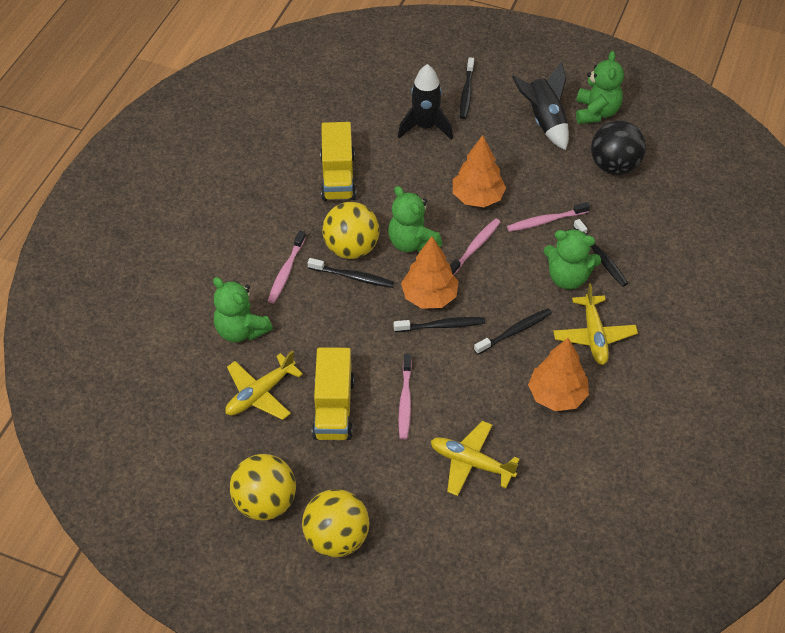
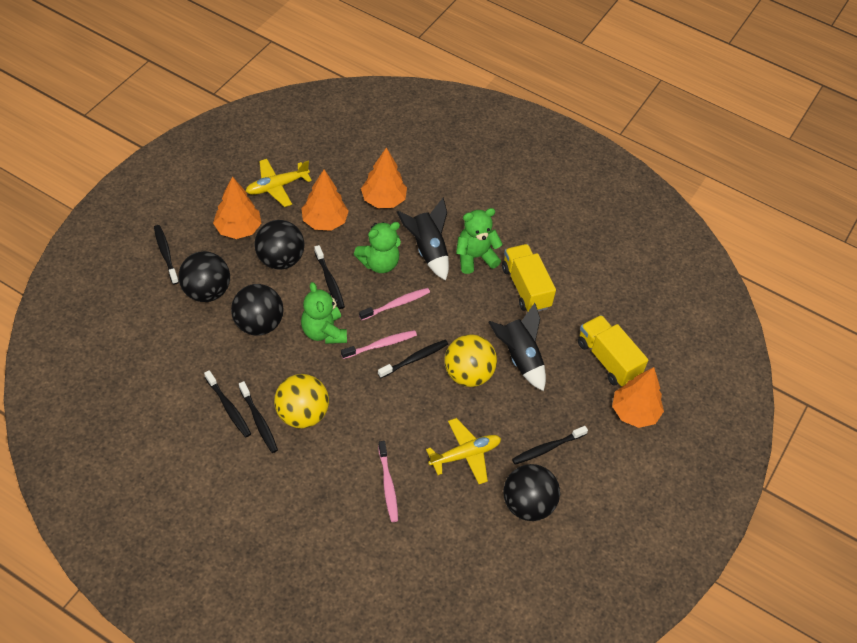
black ball: [591,120,646,175] = 1 -> [178,251,230,302] [231,284,284,336] [254,220,305,270] [503,464,560,521] = 4
black toothbrush: [308,258,394,288] [394,317,485,332] [460,57,474,119] [474,308,552,355] [573,219,628,287] = 5 -> [154,225,179,285] [204,370,251,437] [239,381,278,453] [314,245,345,309] [378,340,448,378] [512,426,588,465] = 6
green teddy bear: [213,277,273,342] [388,186,442,252] [544,229,601,289] [576,51,624,124] = 4 -> [301,282,347,344] [354,222,401,273] [456,208,503,274] = 3
orange tree: [401,236,458,309] [453,135,506,207] [528,338,589,411] = 3 -> [213,176,261,239] [301,170,349,231] [361,147,407,208] [612,367,664,428] = 4
pink toothbrush: [268,230,306,303] [399,354,412,440] [450,218,500,275] [507,202,590,232] = 4 -> [341,330,417,359] [359,288,430,320] [378,441,398,522] = 3
yellow ball: [230,454,296,521] [302,489,370,557] [322,202,380,259] = 3 -> [274,374,329,428] [445,334,497,387] = 2
yellow plane: [225,351,303,420] [431,421,520,496] [553,283,638,365] = 3 -> [246,159,312,207] [426,418,501,484] = 2

